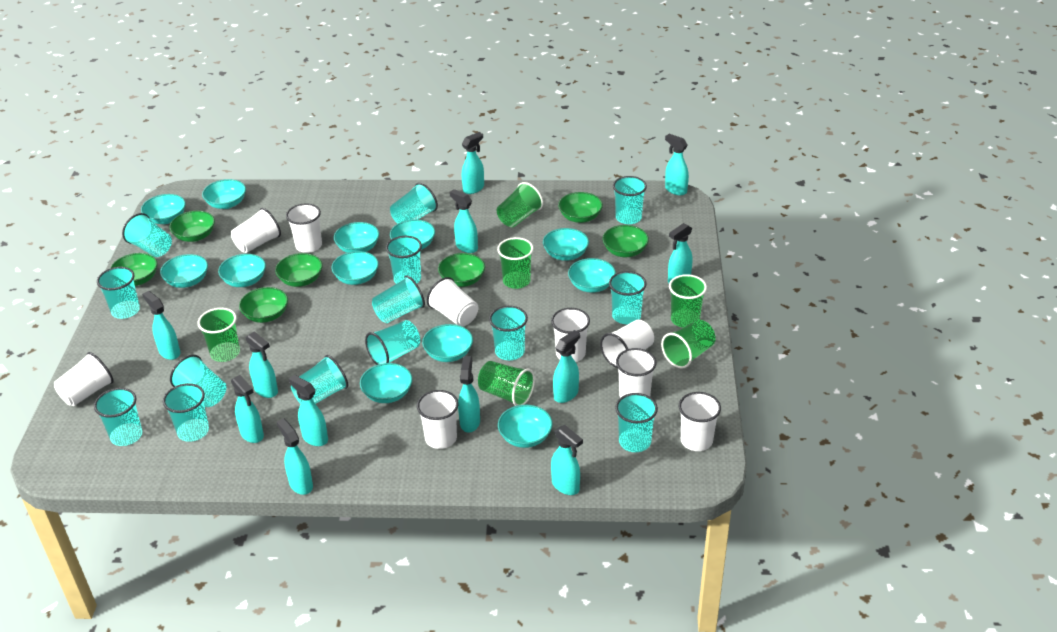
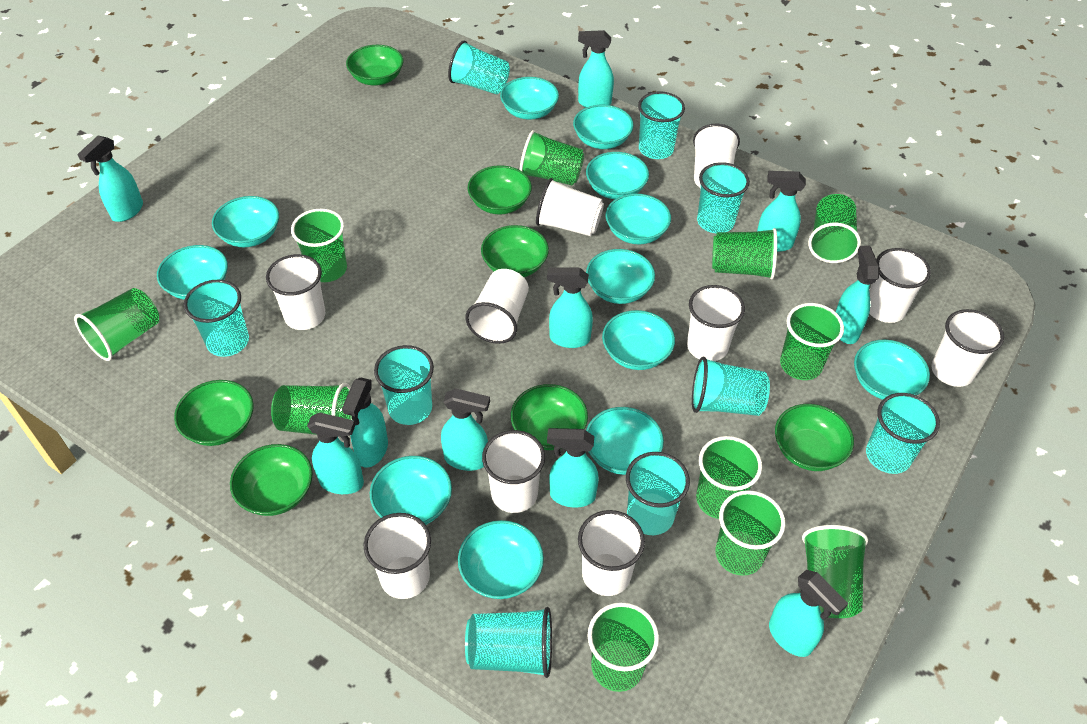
green cup: [198,308,240,362] [478,361,535,406] [497,182,543,227] [497,237,533,289] [661,320,716,368] [669,274,707,328] = 6 -> [74,288,159,361] [271,383,352,441] [291,209,347,282] [520,130,584,185] [588,602,659,692] [696,436,762,519] [712,228,777,280] [715,490,785,576] [780,303,844,380] [802,525,868,618] [808,194,861,263] = 11
turquoise cup: [94,388,142,446] [97,267,140,319] [122,213,172,257] [163,383,209,442] [170,355,226,407] [291,355,348,404] [365,320,420,365] [372,275,425,323] [386,236,422,284] [390,183,438,224] [489,306,528,360] [609,271,647,324] [613,176,647,224] [615,393,658,452] = 14 -> [184,280,249,357] [374,345,434,425] [448,41,510,94] [465,607,552,678] [626,452,690,535] [638,92,685,159] [692,357,770,416] [697,162,750,233] [866,393,940,474] = 9
turquoise spray bottle: [142,291,180,360] [231,375,264,443] [246,331,278,398] [277,418,313,495] [289,375,328,446] [450,189,478,253] [458,356,480,433] [462,132,484,194] [551,425,583,495] [553,330,580,403] [665,134,689,195] [668,223,692,283] = 12 -> [77,136,143,222] [307,412,364,494] [342,378,388,468] [441,388,490,471] [547,267,593,348] [547,428,599,508] [578,30,614,107] [757,171,806,252] [769,570,848,657] [836,246,879,344] = 10
white cup: [54,352,114,406] [231,208,281,253] [286,203,322,253] [417,390,459,449] [427,277,478,327] [551,308,590,362] [600,320,654,368] [616,348,656,398] [679,392,721,451] = 9 -> [266,254,326,330] [364,513,431,599] [465,269,529,344] [482,430,545,513] [536,178,604,236] [578,510,645,596] [687,285,745,361] [693,124,740,188] [869,248,931,323] [931,309,1004,387] = 10

